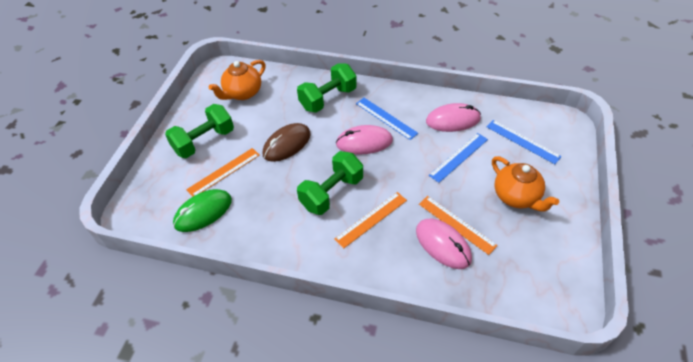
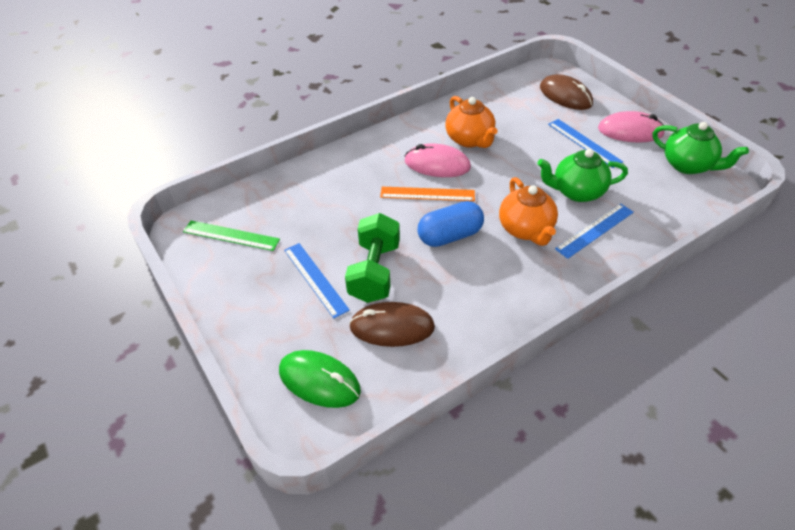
blue capsule: none = 0 -> [418,201,484,247] = 1
brown mouse: [263,123,311,162] = 1 -> [349,302,435,347] [540,74,593,110] = 2
green dumbbell: [165,104,234,158] [297,63,357,113] [297,151,363,215] = 3 -> [345,213,400,303] = 1
green ruler: none = 0 -> [183,221,280,251] = 1
green teapot: none = 0 -> [537,149,628,202] [653,122,749,174] = 2
orange ruler: [186,148,260,197] [334,192,407,249] [419,196,498,255] = 3 -> [380,187,475,201] = 1
pink mouse: [336,125,393,155] [416,218,472,269] [426,103,481,132] = 3 -> [405,144,471,177] [598,111,665,143] = 2

